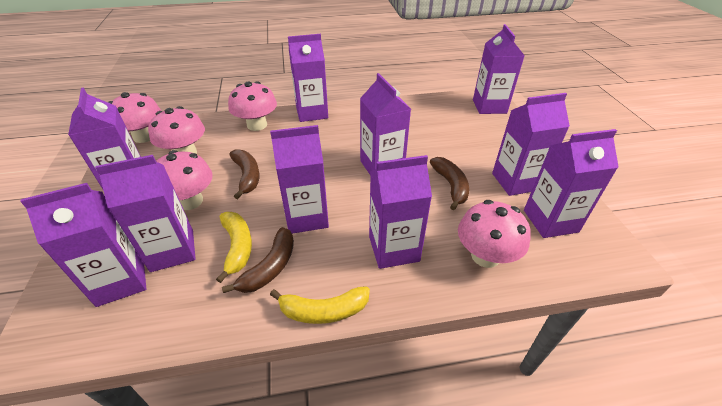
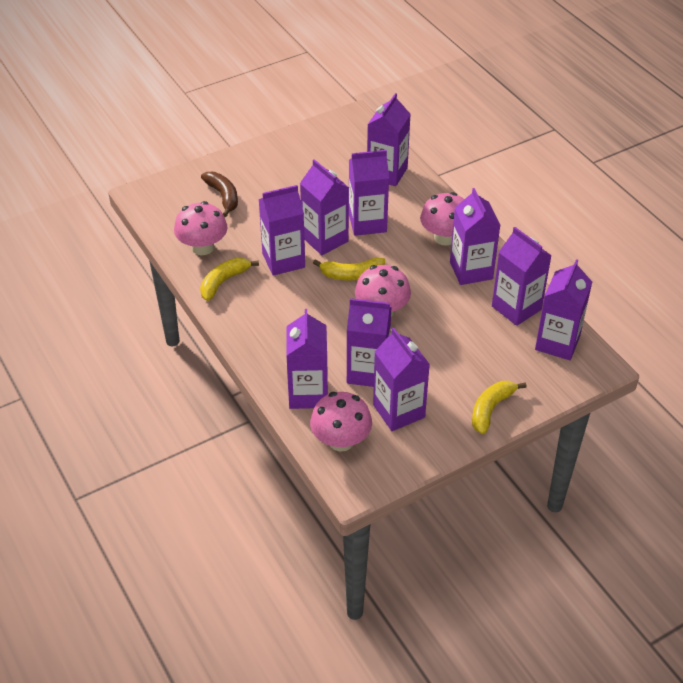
brown banana: [222,227,294,293] [229,149,259,199] [430,157,469,210] = 3 -> [201,172,238,217] = 1
pink mushroom: [108,92,161,143] [148,106,205,154] [156,150,213,210] [228,81,277,131] [458,200,531,268] = 5 -> [174,201,227,255] [310,392,372,451] [355,265,411,317] [420,192,464,245] = 4
yellow banana: [216,212,252,283] [270,286,370,324] = 2 -> [200,258,259,301] [313,257,385,280] [472,381,527,434] = 3

